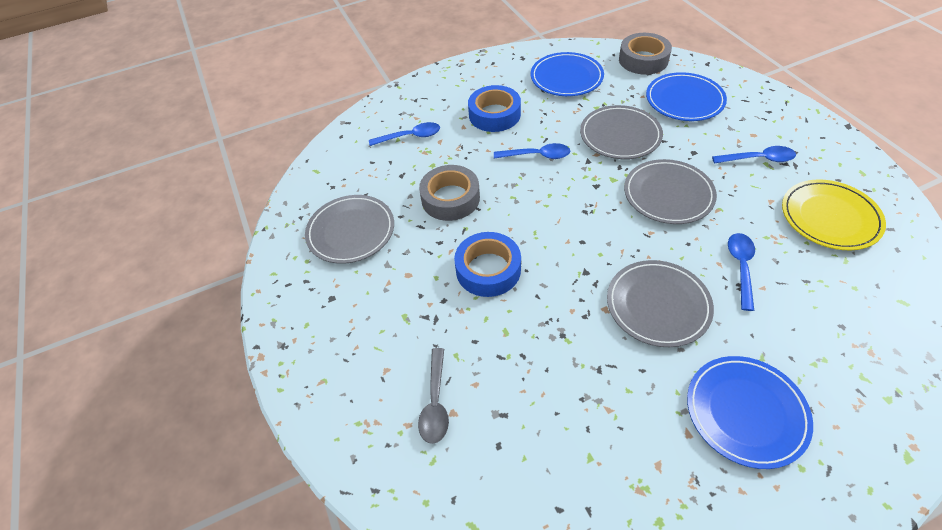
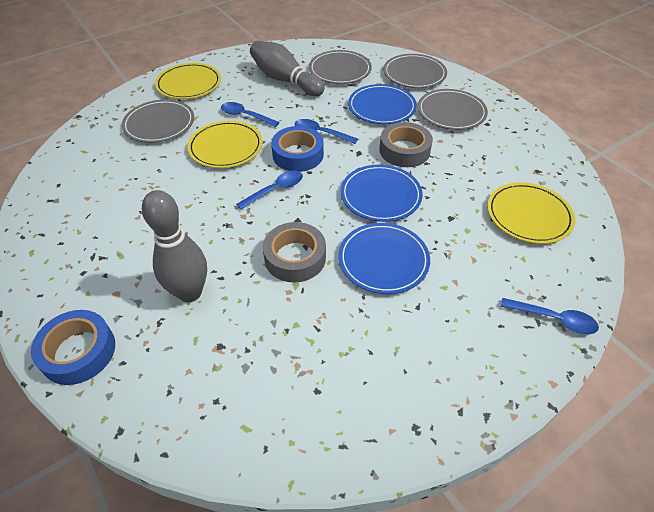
grey bowling pin: none = 0 -> [142,190,207,302] [250,41,325,96] = 2
grey spoon: [418,348,449,444] = 1 -> none = 0
yellow plate: [782,180,886,250] = 1 -> [155,63,221,99] [187,121,262,168] [487,182,575,244] = 3

